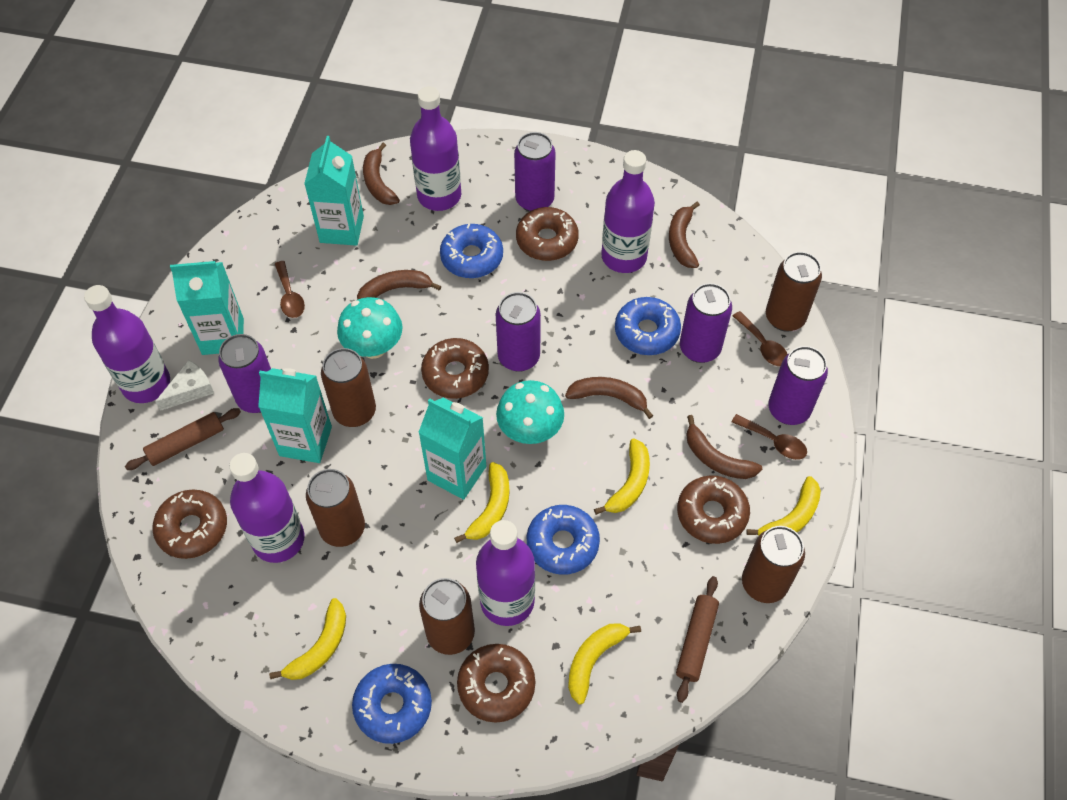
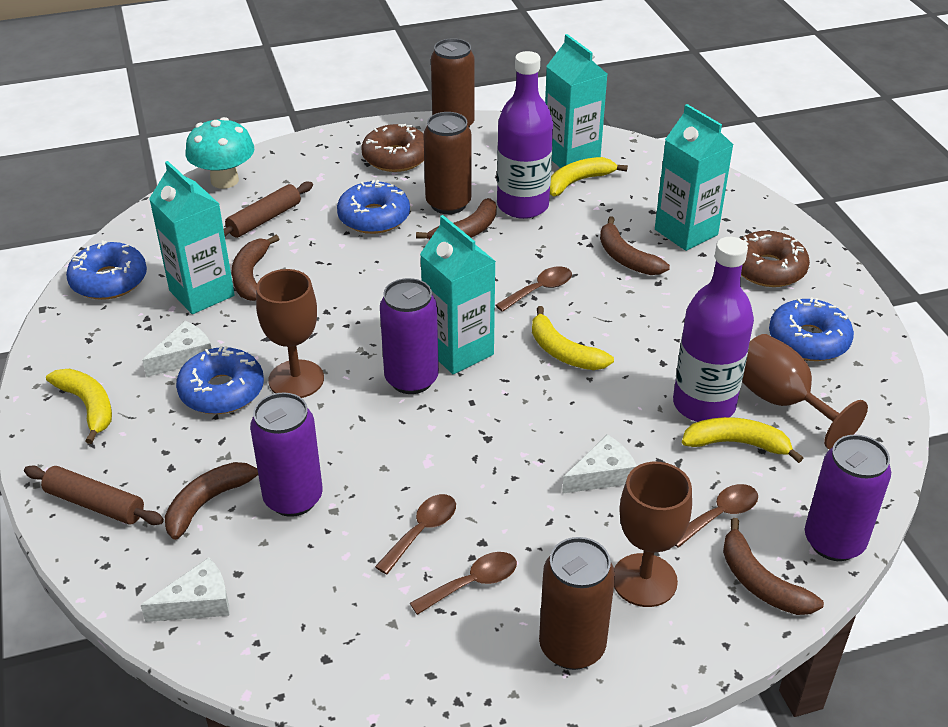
brown can: [306,469,365,547] [321,348,376,427] [419,578,475,655] [742,526,805,603] [766,252,822,332] = 5 -> [423,112,471,214] [431,38,475,128] [539,537,615,670] = 3
brown donut: [152,490,227,559] [421,338,489,399] [457,644,535,722] [516,207,579,261] [677,475,750,544] = 5 -> [361,124,424,172] [740,231,810,287] = 2
brown goblet: none = 0 -> [256,269,324,398] [614,462,692,607] [742,334,868,450] = 3
brown spoon: [275,261,305,318] [731,414,807,460] [733,311,787,367] = 3 -> [375,494,456,575] [410,552,517,615] [495,266,572,312] [675,484,758,548] = 4
purple bottle: [84,285,170,403] [229,453,304,563] [410,86,461,211] [476,520,535,626] [601,150,655,273] = 5 -> [497,51,553,219] [673,237,754,422] = 2
purple can: [218,334,271,413] [496,292,541,372] [514,132,556,212] [680,283,732,363] [768,346,828,425] = 5 -> [250,393,323,517] [380,278,439,394] [805,435,891,561] = 3
turquoise mushroom: [337,297,403,359] [496,380,564,444] = 2 -> [185,117,254,189] = 1
white cheese: [155,360,214,411] = 1 -> [141,558,229,622] [142,321,212,377] [562,434,637,494] = 3
yellow banana: [269,598,346,680] [454,462,509,543] [568,623,641,704] [594,438,650,515] [746,476,821,535] = 5 -> [46,369,112,444] [532,306,614,370] [550,157,628,196] [682,417,803,463] = 4

